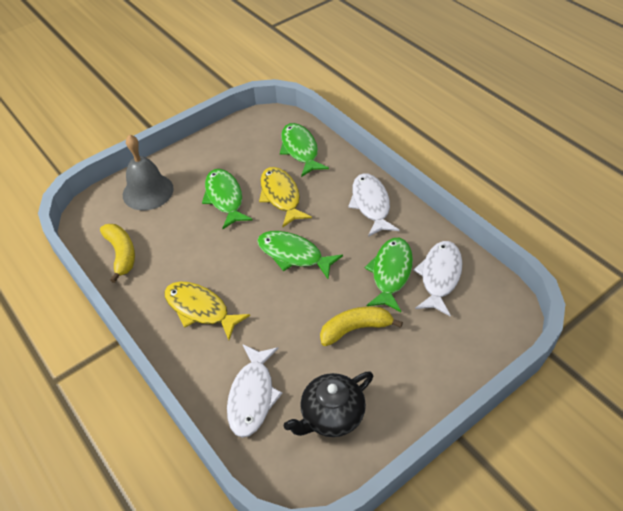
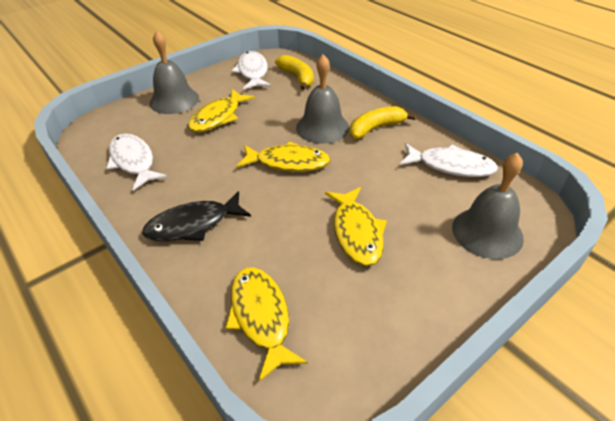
black fish: none = 0 -> [142,191,251,241] = 1
black teapot: [284,371,373,437] = 1 -> none = 0
green fish: [202,169,253,229] [257,231,343,279] [280,123,329,177] [365,238,413,312] = 4 -> none = 0
grey bell: [123,134,174,210] = 1 -> [150,31,199,114] [296,54,349,144] [452,153,524,259] = 3
yellow fish: [164,282,250,340] [259,167,312,227] = 2 -> [188,89,255,132] [225,267,308,381] [237,141,331,172] [325,187,387,266] = 4

